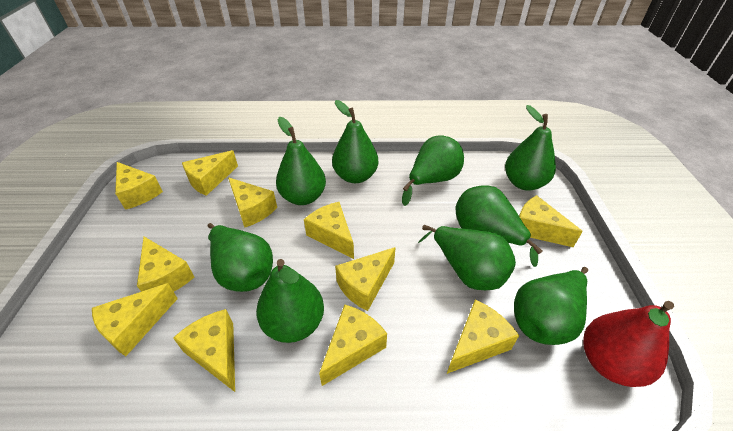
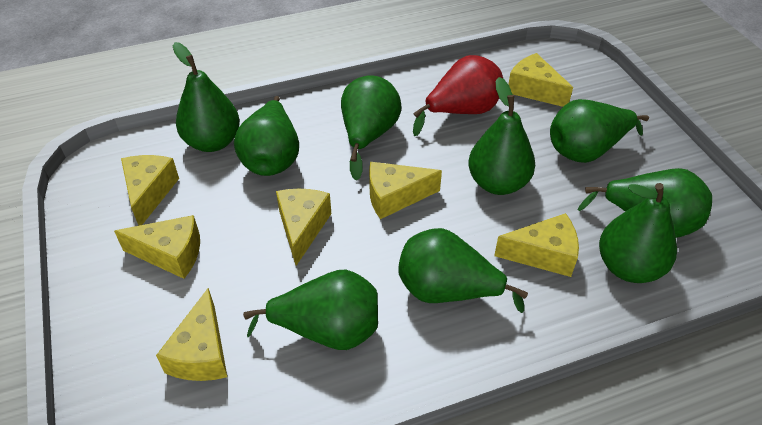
yellow cheese: [92,283,178,356] [115,162,163,210] [137,237,194,292] [173,309,235,392] [182,150,238,196] [228,177,277,228] [304,202,354,259] [319,305,387,386] [335,247,396,311] [447,299,519,374] [519,195,583,247] = 11 -> [114,215,200,279] [121,155,179,226] [156,288,227,381] [276,189,331,266] [369,162,442,219] [494,213,579,277] [508,53,573,107] = 7

